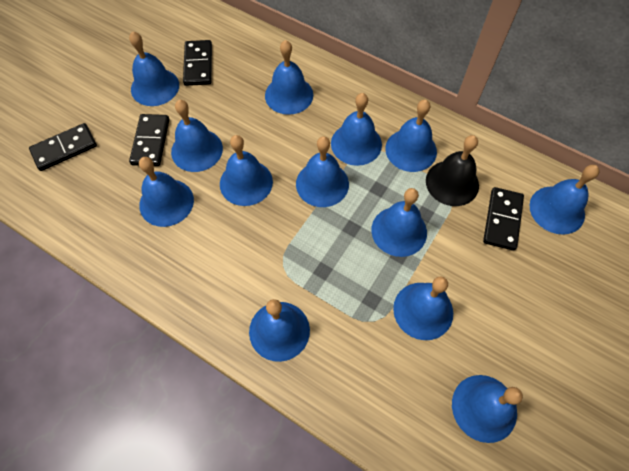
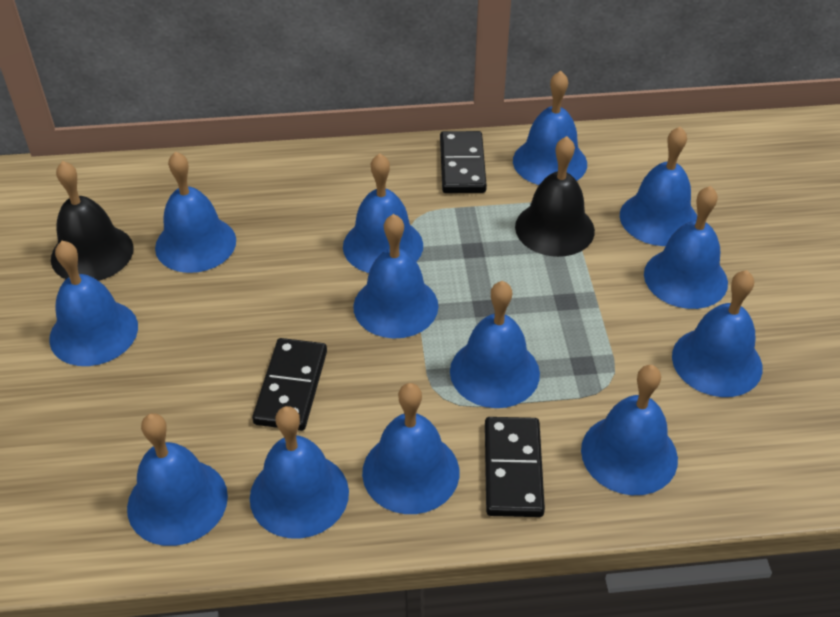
black bell: [426,135,479,206] = 1 -> [51,161,134,281] [515,136,595,257] = 2
black domino: [29,123,97,171] [129,114,170,166] [183,40,212,86] [483,187,524,251] = 4 -> [252,338,327,431] [440,131,487,193] [485,417,545,517] = 3

